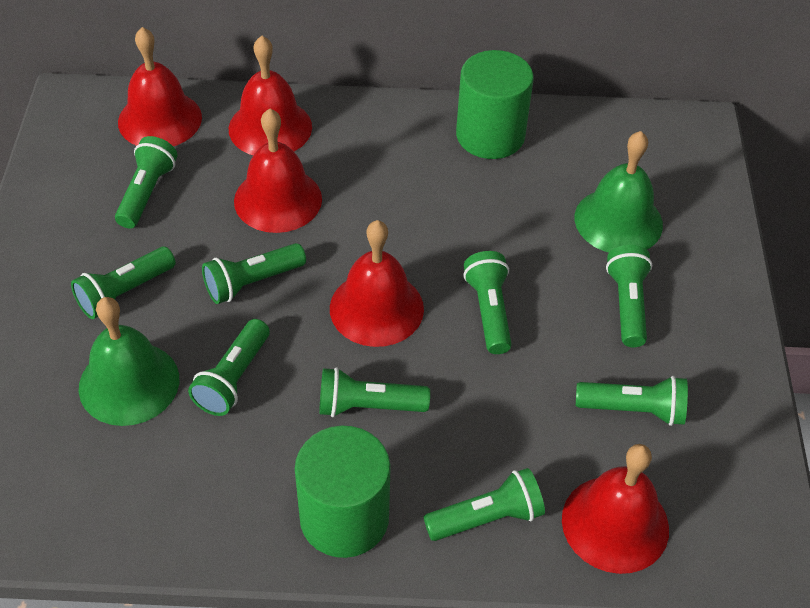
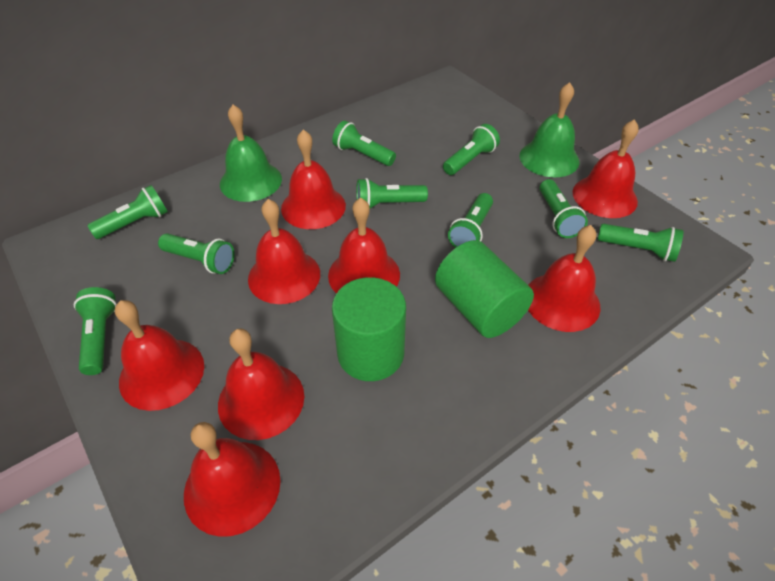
red bell: [118,27,202,146] [229,36,312,155] [234,109,322,233] [330,220,424,347] [562,444,669,574] = 5 -> [115,300,204,411] [184,422,281,537] [218,329,304,440] [248,199,320,304] [281,129,346,229] [328,197,400,294] [528,225,600,332] [573,119,639,218] = 8

